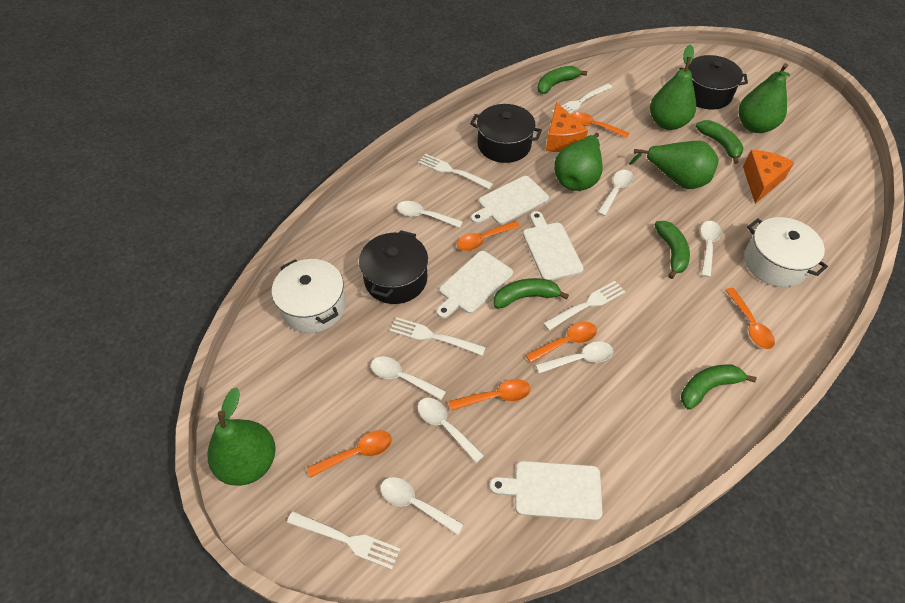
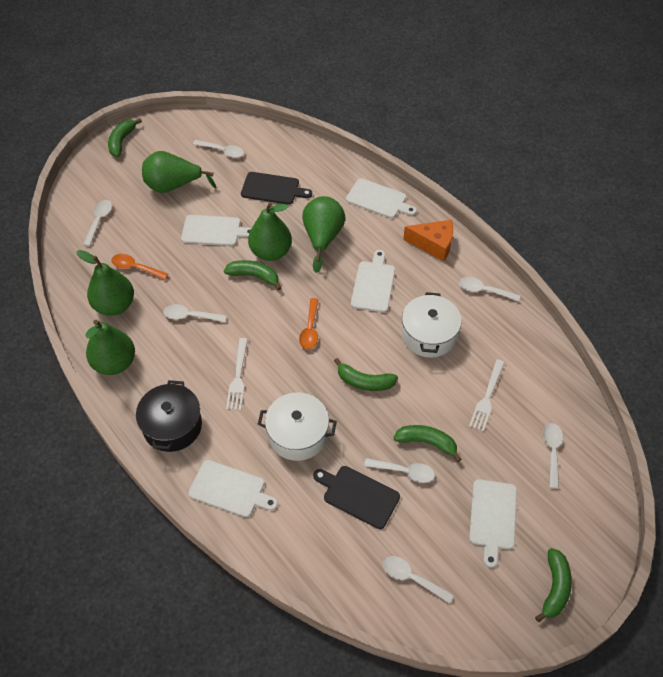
black cutting board: none = 0 -> [241,172,312,205] [313,466,400,529] = 2
black pot: [359,230,428,304] [470,104,542,163] [680,55,748,110] = 3 -> [136,380,202,452] = 1
orange cheese: [546,102,588,152] [743,150,795,204] = 2 -> [403,220,453,262] = 1
orange spoon: [307,430,392,478] [449,379,531,411] [457,221,520,251] [526,322,597,363] [571,112,629,138] [725,288,775,349] = 6 -> [111,254,169,280] [299,298,319,349] = 2
white cutting board: [437,251,513,319] [471,176,549,225] [489,461,603,521] [523,211,584,280] = 4 -> [181,215,252,246] [189,460,278,517] [346,178,417,218] [351,250,395,312] [469,479,517,568] = 5
white fork: [287,511,400,570] [390,317,486,356] [418,154,493,189] [543,281,625,331] [552,83,612,114] = 5 -> [226,338,248,410] [469,359,505,431] = 2

